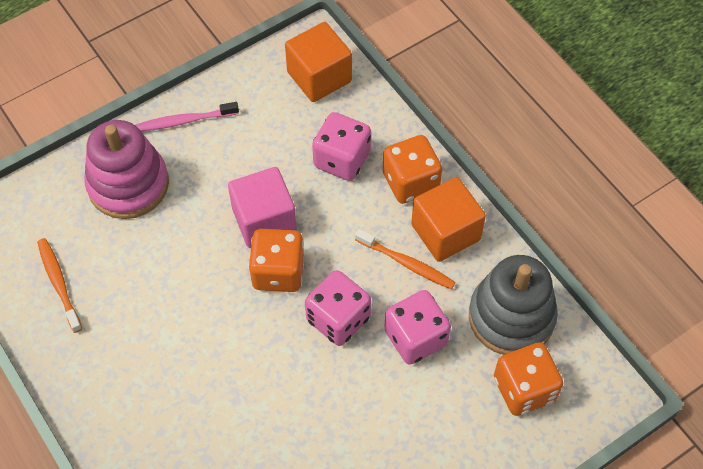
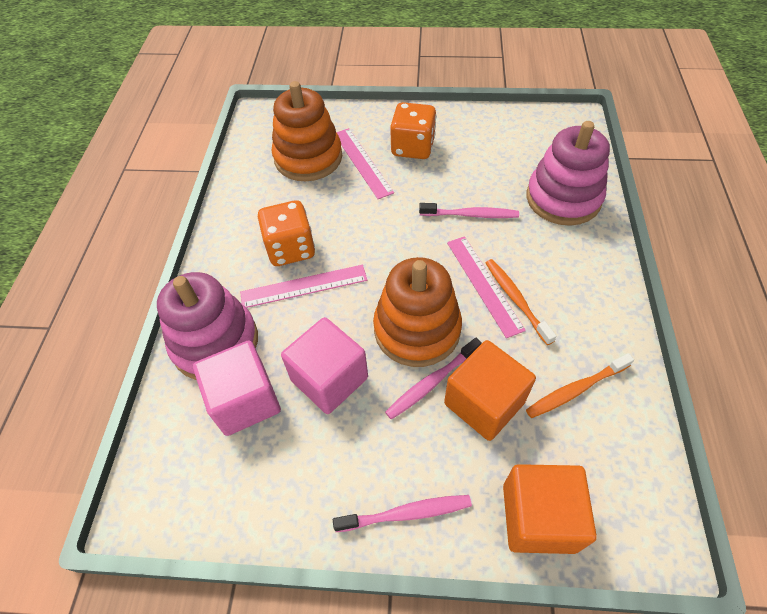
grey stacking toy: [469,255,558,355] = 1 -> none = 0
orange dice: [248,229,304,292] [382,135,442,204] [494,342,563,416] = 3 -> [258,200,315,266] [390,102,437,159] = 2
orange stacking toy: none = 0 -> [272,81,342,181] [373,257,462,367] = 2
pink cube: [228,167,297,248] = 1 -> [193,341,281,436] [281,317,368,414] = 2
pink dice: [305,270,371,346] [312,112,371,181] [384,290,451,365] = 3 -> none = 0
pink ruler: none = 0 -> [240,265,367,308] [336,128,394,199] [447,236,526,338] = 3
pink stacking toy: [84,120,169,219] = 1 -> [157,272,258,380] [526,121,610,226] = 2
pink toothbrush: [135,102,239,131] = 1 -> [333,495,472,532] [385,338,482,420] [419,203,519,218] = 3

